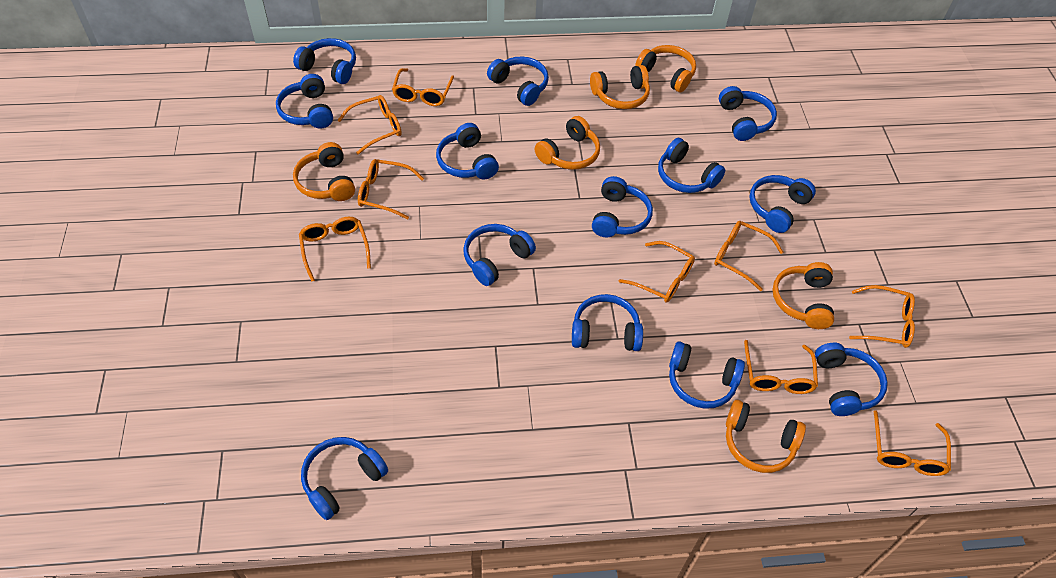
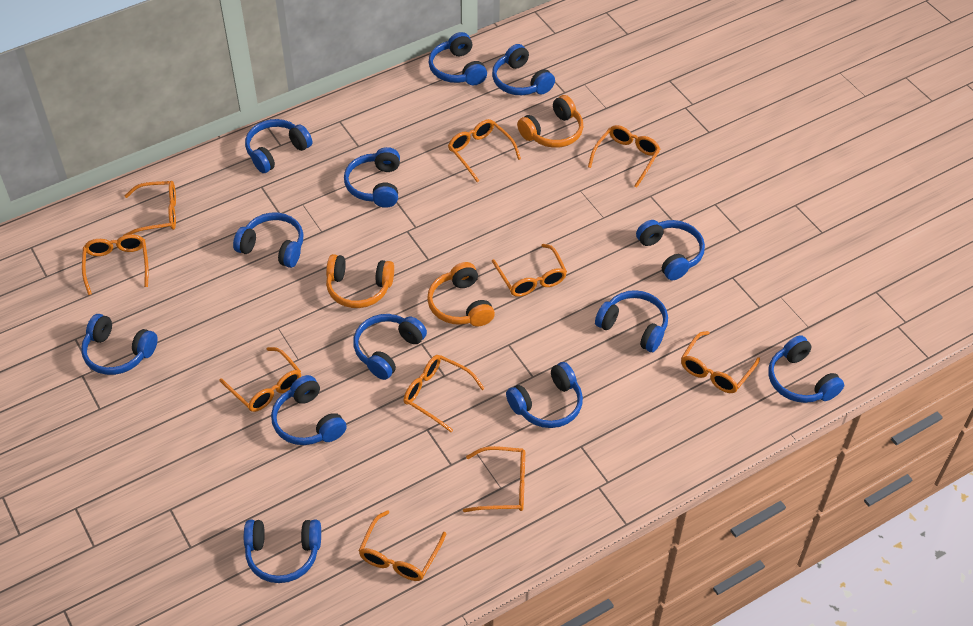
orange glasses: [299,217,371,282] [338,95,402,155] [358,159,424,220] [392,68,454,106] [619,241,695,303] [714,221,783,291] [744,340,818,394] [849,285,915,348] [873,410,951,476] = 9 -> [82,234,149,295] [123,181,176,236] [219,347,301,412] [359,510,446,581] [404,355,485,432] [448,119,521,182] [463,446,525,512] [492,244,567,297] [588,125,660,188] [681,331,760,393] = 10
orange headphones: [293,142,355,201] [535,116,600,170] [590,65,650,109] [635,45,696,92] [726,400,806,473] [772,262,834,329] = 6 -> [326,254,394,308] [427,262,495,327] [517,95,583,148] = 3

